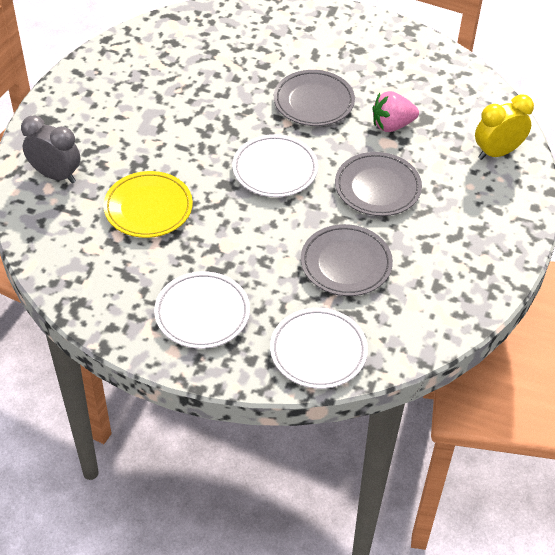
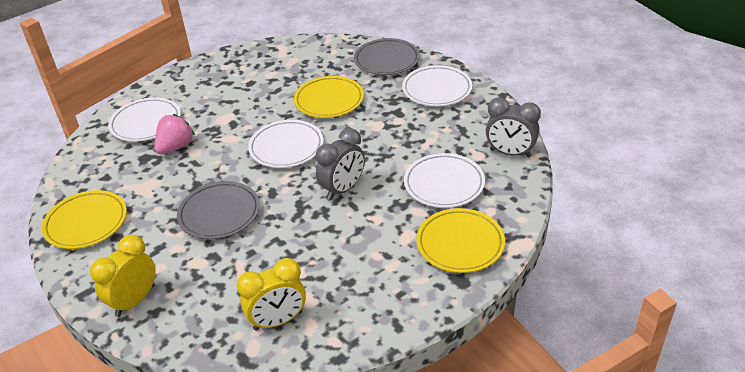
grey clock: [21,115,80,183] = 1 -> [316,128,365,200] [486,97,541,157] = 2
grey plate: [274,70,355,126] [301,224,393,296] [335,152,422,216] = 3 -> [177,181,260,239] [354,38,420,75] = 2
white plate: [154,271,250,349] [232,134,318,197] [270,308,368,389] = 3 -> [108,97,181,142] [248,120,324,168] [402,65,472,106] [404,153,485,208] = 4
yellow clock: [475,94,534,160] = 1 -> [90,234,156,317] [237,258,306,331] = 2
yellow plate: [103,171,193,238] = 1 -> [42,190,127,249] [294,76,364,118] [416,208,505,273] = 3

